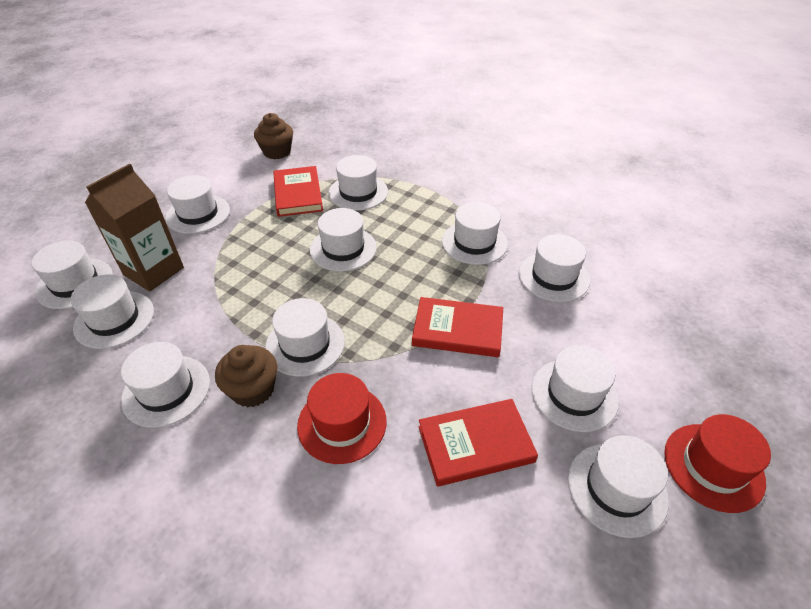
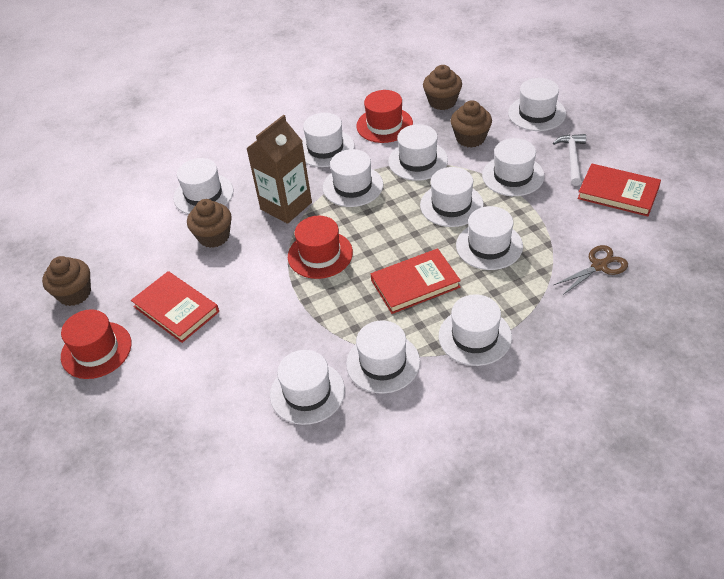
brown cupcake: [215,345,278,408] [254,113,293,159] = 2 -> [42,256,91,306] [187,199,232,248] [423,65,462,110] [450,100,492,148] = 4
brown scissors: none = 0 -> [554,245,628,295] = 1
red hat: [297,373,387,464] [664,414,771,513] = 2 -> [61,309,132,379] [288,216,353,279] [356,90,413,143] = 3
white hammer: none = 0 -> [553,134,586,186] = 1

